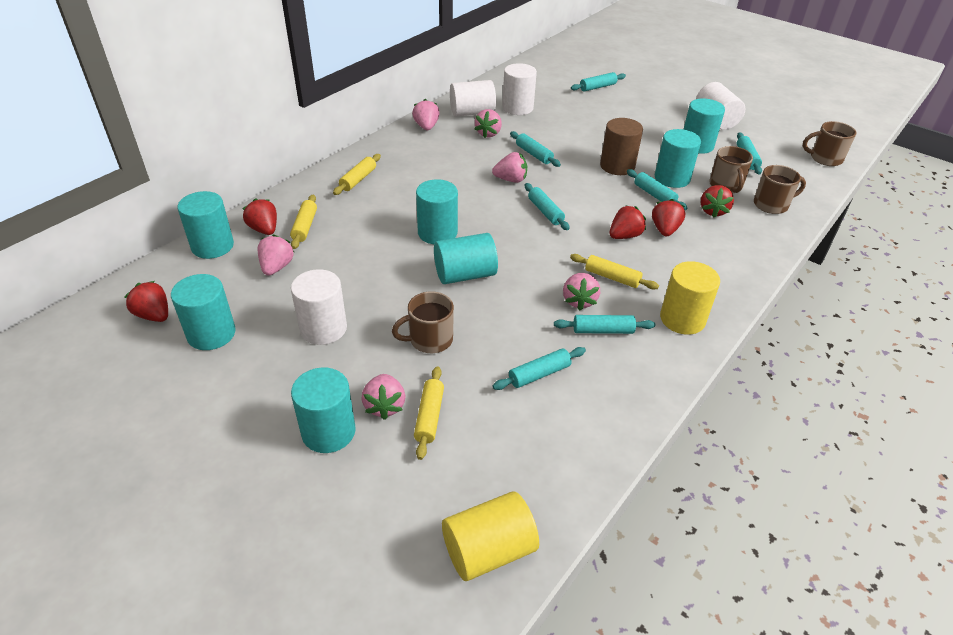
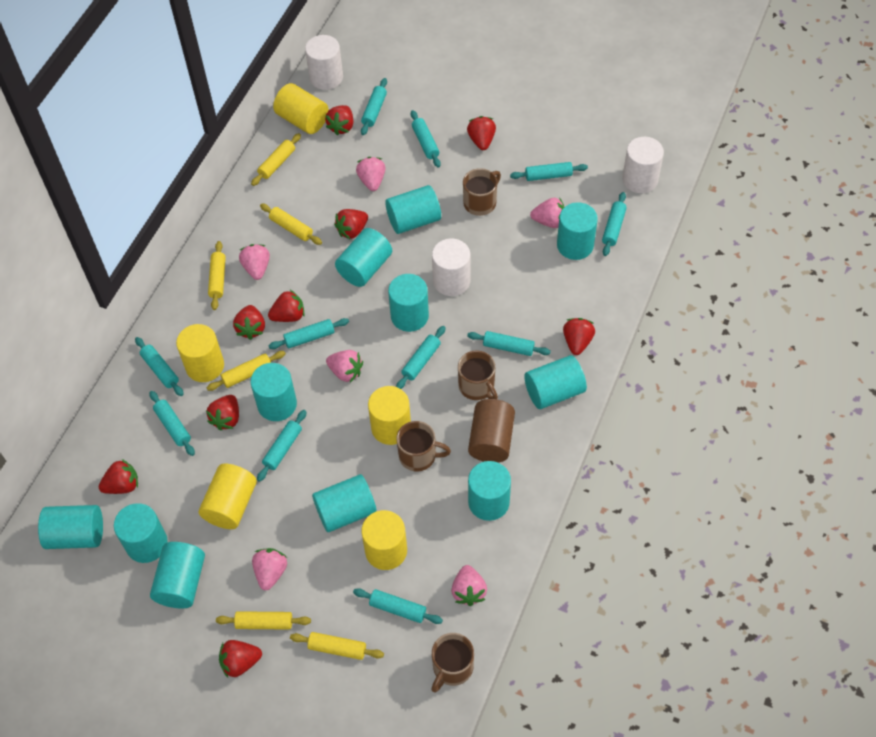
red strawberry: [125,281,168,322] [242,198,277,235] [609,205,646,239] [652,199,685,236] [701,185,734,218] = 5 -> [99,459,138,494] [206,395,239,430] [219,640,262,678] [233,305,265,340] [268,290,305,322] [325,105,354,136] [334,209,368,239] [467,116,496,150] [563,318,595,355] = 9
turquoise cylinder: [171,274,236,350] [177,191,234,259] [291,367,356,453] [416,179,458,244] [434,233,498,284] [655,129,701,188] [683,99,725,154] = 7 -> [38,505,103,549] [114,503,168,563] [150,542,205,608] [250,363,297,421] [312,474,377,532] [335,228,392,287] [385,185,441,234] [388,274,429,332] [468,461,511,521] [524,355,587,409] [557,202,598,260] = 11
turquoise rolling pin: [492,347,586,390] [510,131,561,167] [525,183,570,230] [554,315,655,334] [571,72,626,91] [627,169,687,210] [737,132,762,174] = 7 -> [135,337,184,396] [149,391,195,456] [257,410,307,482] [268,318,349,349] [353,588,443,624] [361,78,387,135] [396,326,446,389] [411,110,441,168] [467,331,551,356] [510,162,588,181] [602,192,627,256] = 11
white cylinder: [291,269,347,345] [450,80,496,117] [502,63,537,115] [696,82,745,130] = 4 -> [305,35,343,90] [432,239,470,296] [622,137,664,193] = 3
yellow cylinder: [442,491,539,581] [660,261,720,335] = 2 -> [176,324,224,382] [199,464,257,529] [273,83,329,134] [361,510,407,570] [368,386,411,445] = 5
yellow rolling pin: [290,194,317,249] [333,154,381,195] [414,366,444,460] [570,254,659,290] = 4 -> [207,351,286,391] [208,241,226,310] [216,611,311,630] [251,133,301,186] [260,204,322,245] [290,632,384,660] = 6

